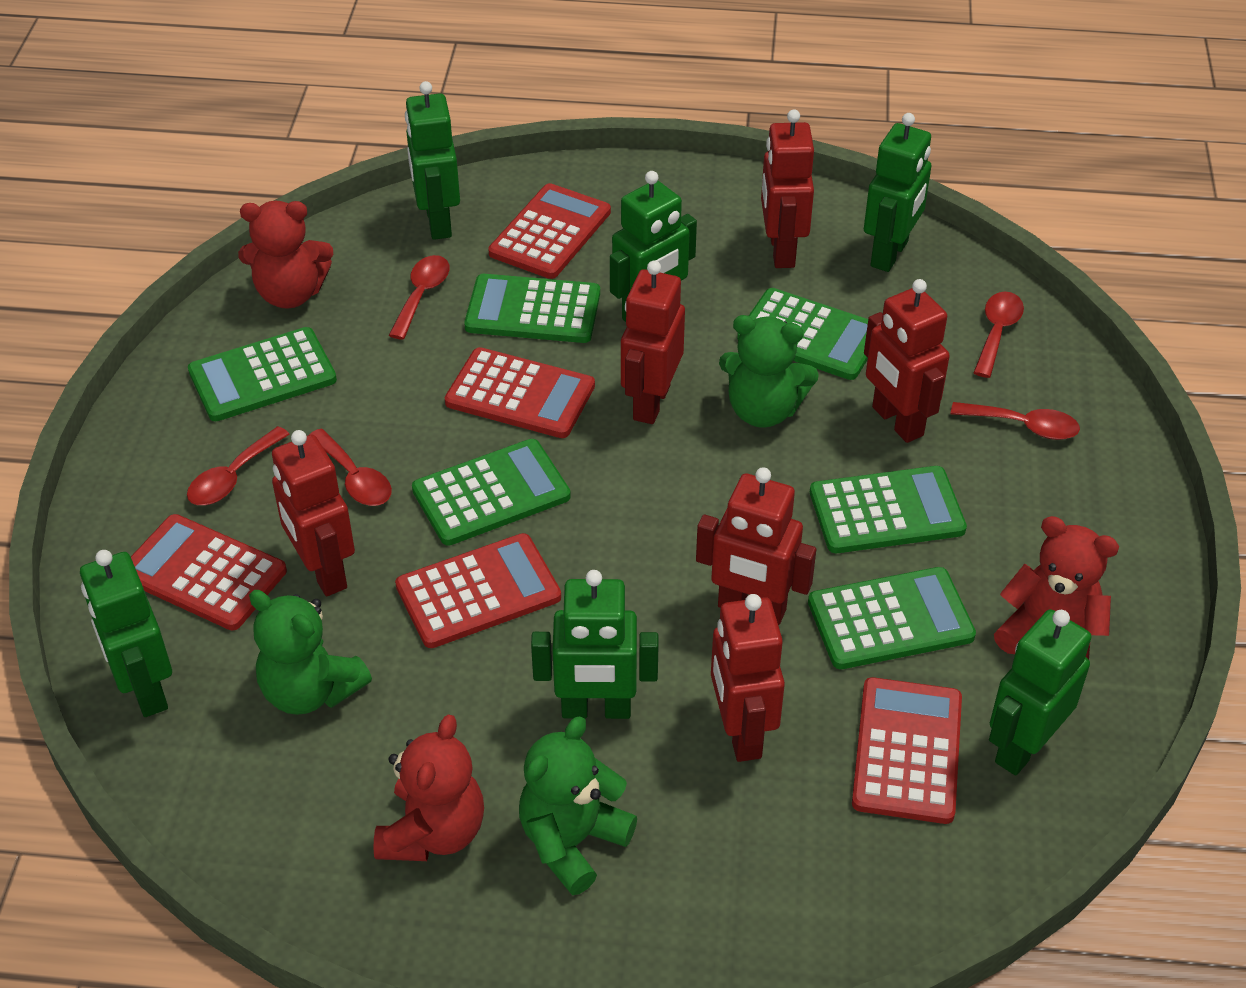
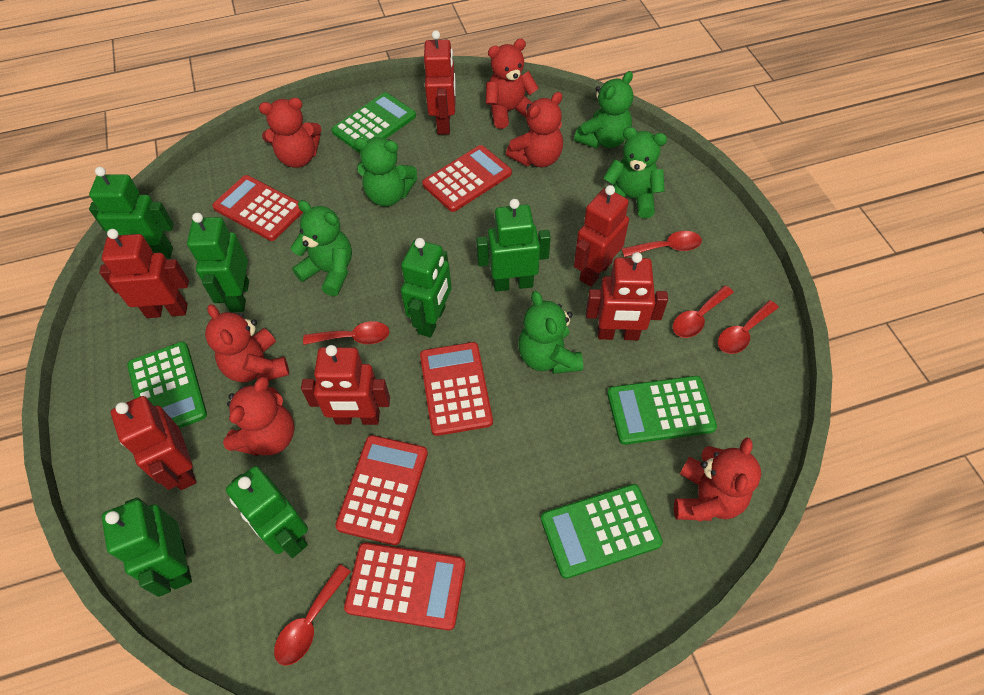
green calculator: [188,327,337,421] [412,439,571,546] [464,274,600,343] [737,288,868,380] [808,567,976,669] [810,466,967,553] = 6 -> [127,342,207,428] [332,92,416,154] [541,484,663,579] [607,376,717,445] = 4
green teddy bear: [249,590,372,715] [519,717,637,895] [719,315,819,428] = 3 -> [290,200,352,296] [354,137,417,206] [518,291,583,374] [574,71,633,149] [603,127,667,218] = 5
red teddy bear: [238,201,333,309] [374,715,484,861] [994,516,1119,659] = 3 -> [205,304,289,382] [223,377,295,456] [259,98,321,168] [486,39,539,129] [506,92,563,167] [674,437,761,522] = 6

